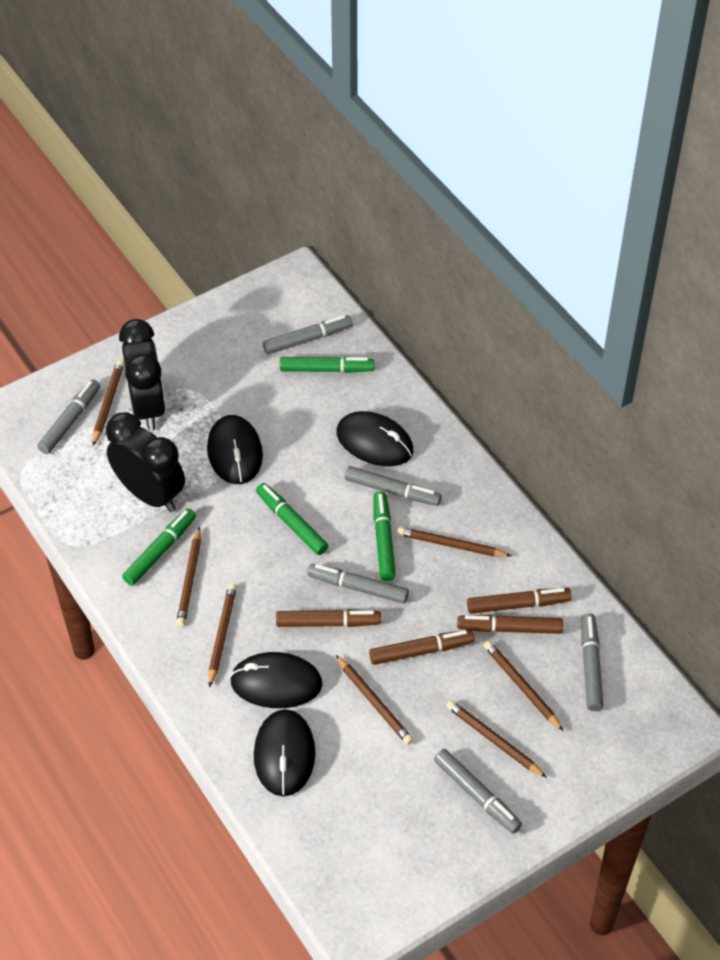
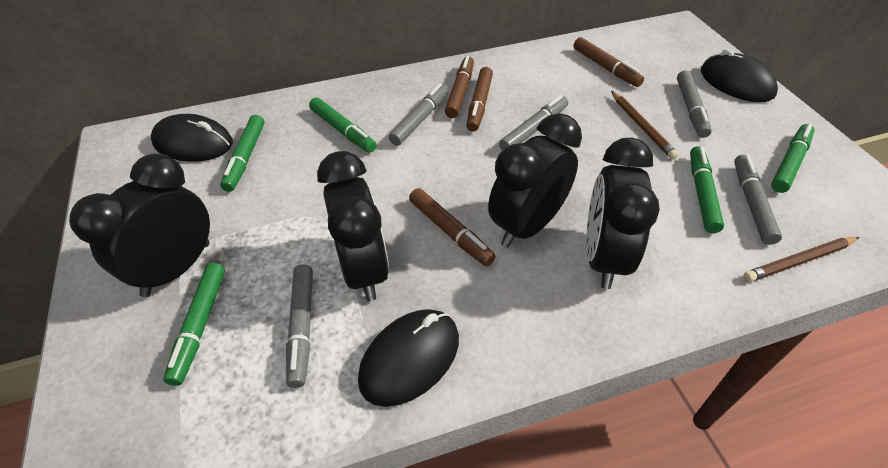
black clock: [106,412,185,512] [119,319,166,431] = 2 -> [69,153,210,297] [317,151,389,301] [488,113,582,247] [586,138,660,289] = 4
black mouse: [207,415,263,484] [230,652,322,708] [254,709,315,797] [337,411,413,467] = 4 -> [151,114,233,162] [358,309,459,407] [701,49,778,102] = 3
brown pencil: [92,360,124,446] [176,527,201,627] [208,583,237,688] [336,655,413,745] [397,527,512,557] [446,700,547,778] [484,641,564,731] = 7 -> [611,91,679,160] [743,237,859,282] = 2
green marker: [122,508,196,586] [256,483,328,555] [280,357,374,373] [373,491,396,581] = 4 -> [163,263,225,386] [220,115,265,192] [309,98,377,153] [690,146,724,233] [771,124,814,193] = 5
grey marker: [37,379,100,454] [263,315,352,354] [308,564,409,604] [345,466,442,506] [434,749,522,834] [581,613,603,711] = 6 -> [286,264,313,388] [389,83,449,146] [499,95,568,151] [677,70,712,138] [734,155,782,245] = 5

